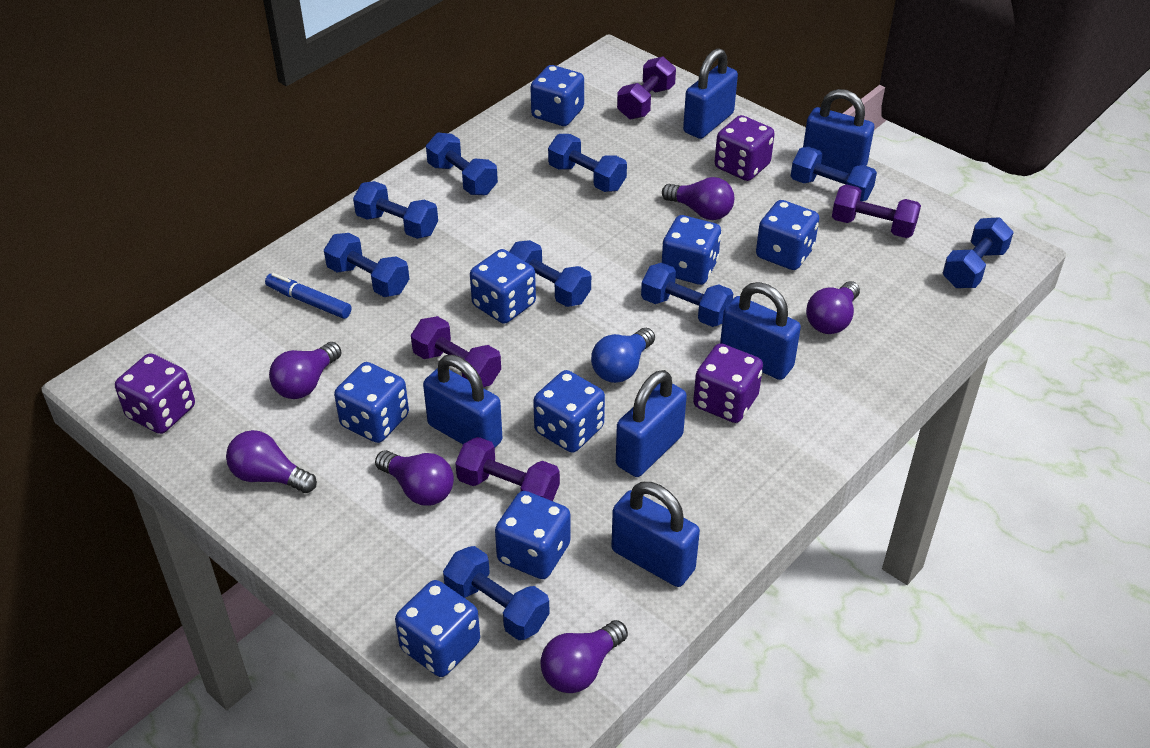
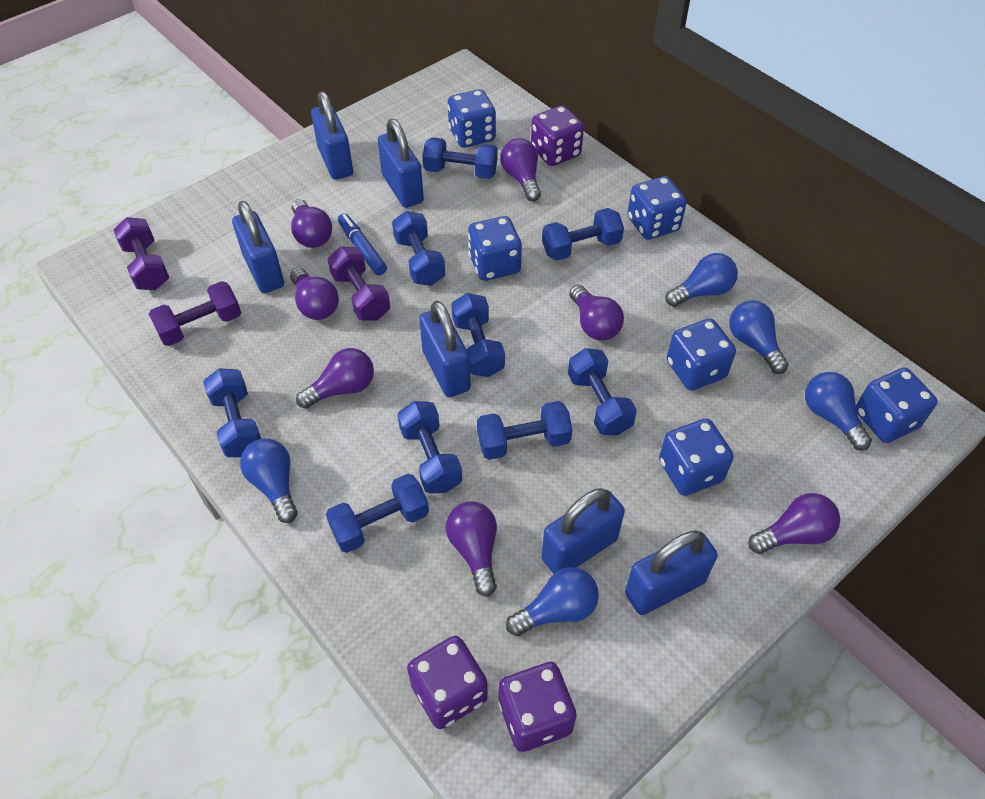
blue dice: [334,362,409,443] [395,580,480,677] [470,249,536,324] [495,491,571,579] [530,65,584,126] [533,370,605,453] [662,215,721,285] [756,200,819,270] = 8 -> [448,89,496,148] [468,216,522,281] [627,176,687,240] [659,419,734,496] [667,318,736,390] [856,368,938,443] = 6
blue light bulb: [591,328,655,383] = 1 -> [240,438,298,523] [506,567,599,636] [665,253,738,307] [729,300,789,374] [805,372,872,450] = 5
purple dumbbell: [411,316,501,387] [455,437,560,501] [617,56,676,119] [832,184,921,238] = 4 -> [113,217,169,290] [149,281,241,346] [327,246,390,321] = 3
purple light bulb: [226,430,317,493] [269,342,342,399] [375,450,454,506] [540,620,628,693] [662,177,734,220] [806,281,860,334] = 6 -> [290,268,339,320] [291,199,332,248] [296,348,374,409] [446,501,497,597] [500,138,541,201] [569,285,624,341] [748,493,840,554] = 7

